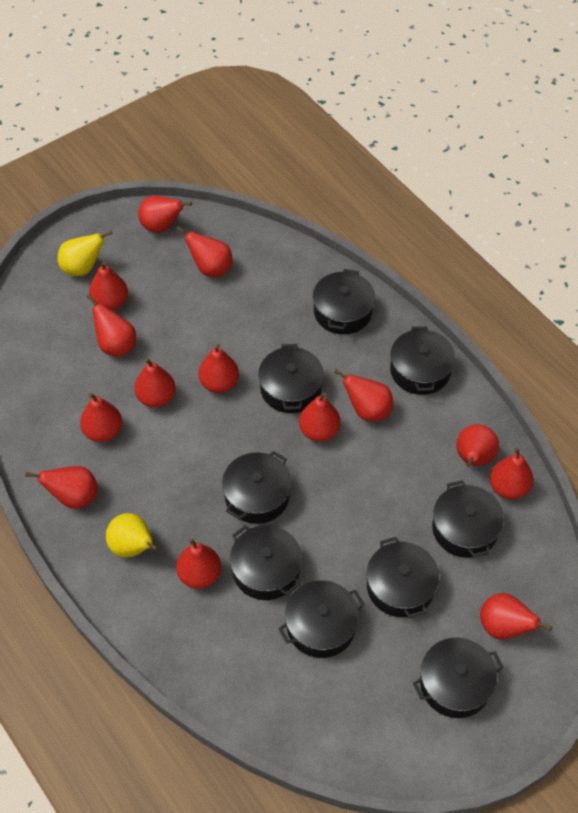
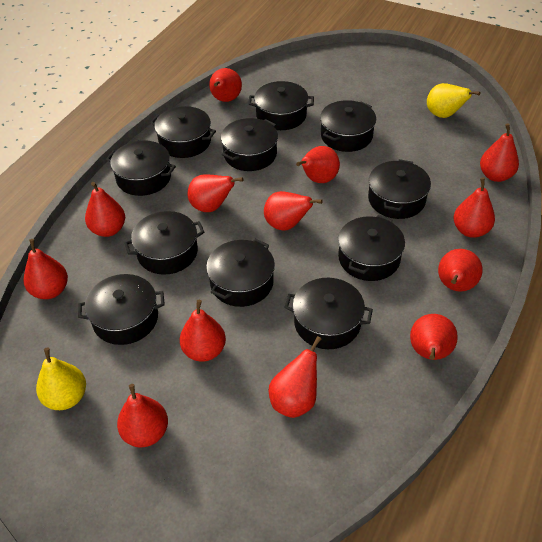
black pot: [222,451,291,524] [230,525,302,600] [258,344,324,413] [278,580,365,658] [313,269,375,334] [366,537,439,618] [390,326,455,395] [413,638,504,718] [432,480,504,558] = 9 -> [78,274,165,345] [106,140,176,196] [124,211,205,275] [150,106,216,158] [206,239,275,307] [221,118,278,171] [248,81,314,130] [284,278,373,349] [320,100,376,152] [338,215,405,281] [368,159,431,219] = 11
red pear: [25,466,98,509] [80,392,122,442] [87,294,136,357] [89,261,128,310] [134,358,176,408] [138,196,192,233] [176,226,233,277] [176,538,221,589] [198,344,239,393] [299,392,341,442] [334,369,393,422] [456,424,499,467] [480,593,552,640] [490,447,533,500] = 14 -> [24,239,68,299] [85,182,125,237] [117,384,168,447] [180,300,226,362] [188,174,243,212] [209,68,242,102] [264,191,323,231] [269,336,321,418] [296,146,340,183] [410,314,458,360] [438,249,483,292] [454,178,495,238] [480,123,519,182] = 13

